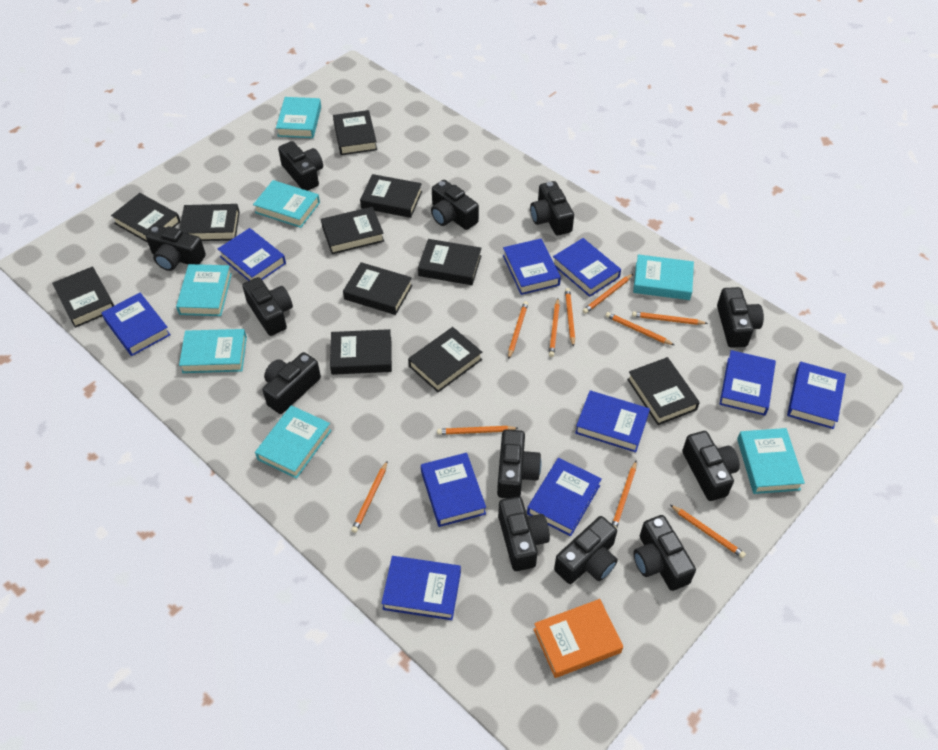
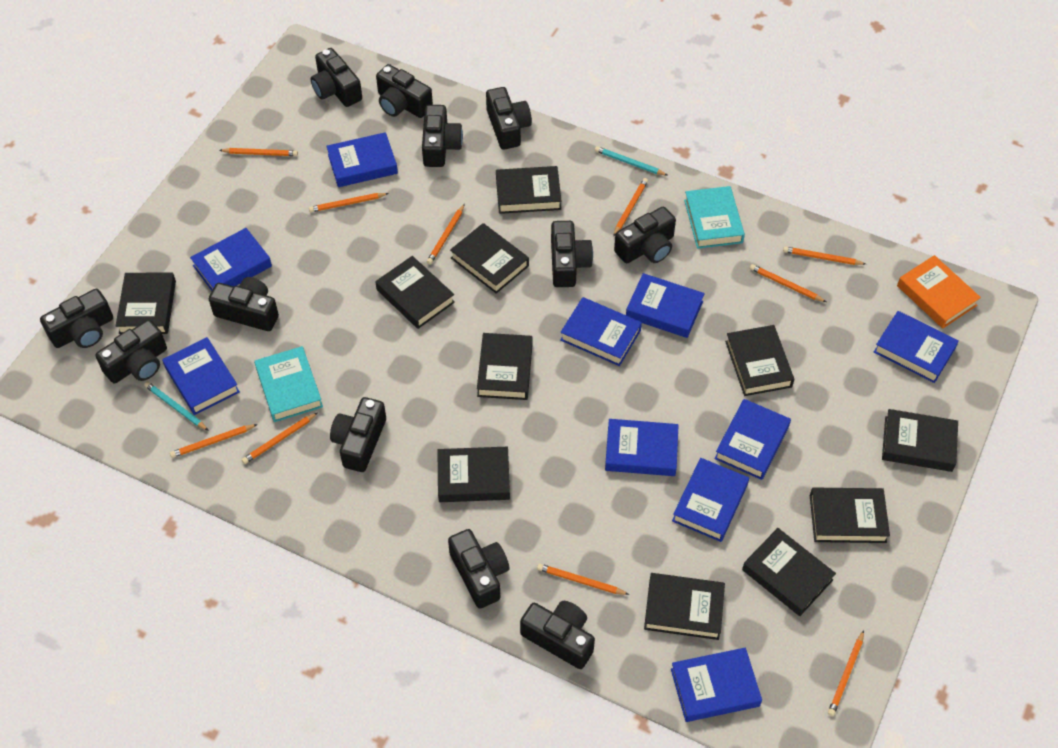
turquoise book: [176,264,232,316] [179,329,247,373] [253,180,320,228] [255,405,332,479] [276,97,321,138] [633,254,694,300] [737,428,805,494] = 7 -> [254,346,323,422] [684,186,745,249] = 2
turquoise pencil: none = 0 -> [144,382,209,431] [595,146,667,175] = 2

